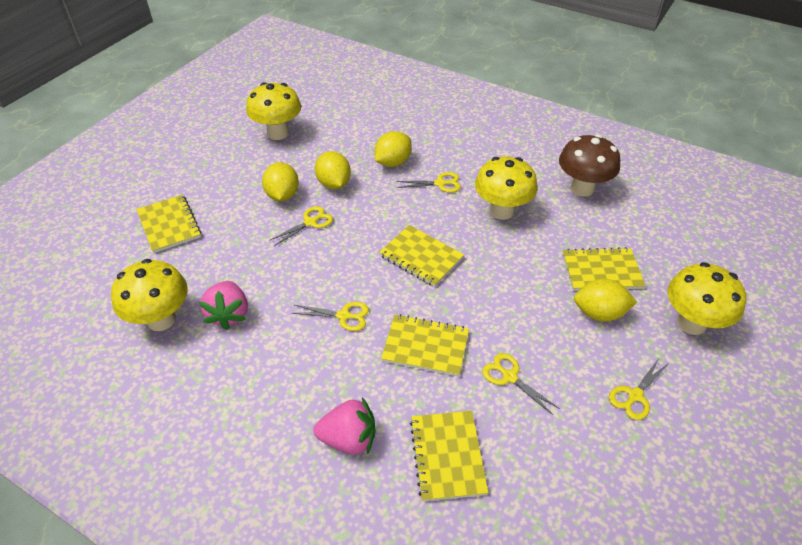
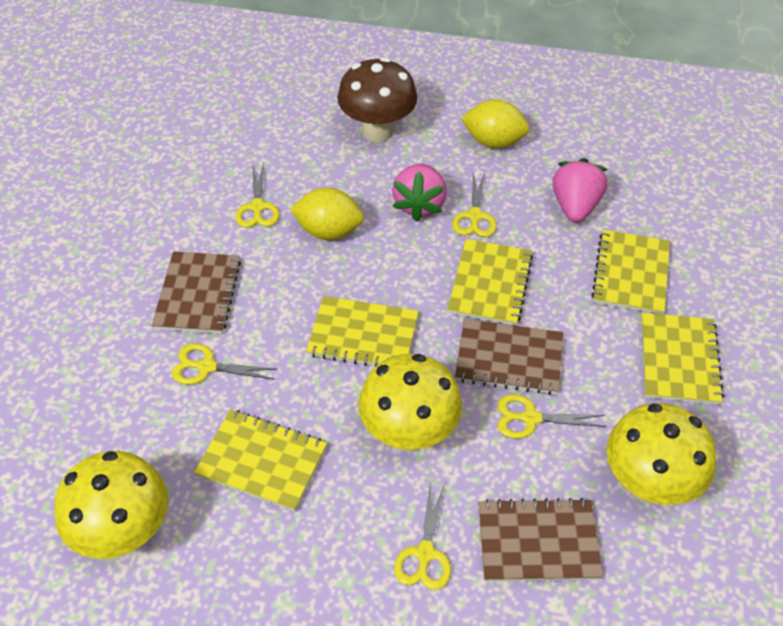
brown notebook: none = 0 -> [151,251,241,334] [455,319,563,395] [478,498,603,582] = 3
yellow lemon: [262,162,299,201] [315,151,351,189] [374,131,412,167] [574,279,637,322] = 4 -> [290,188,364,240] [461,99,530,148] = 2
yellow mushroom: [111,259,188,331] [246,82,301,140] [475,156,538,220] [667,262,746,335] = 4 -> [54,451,168,559] [358,354,462,452] [606,403,716,505] = 3

